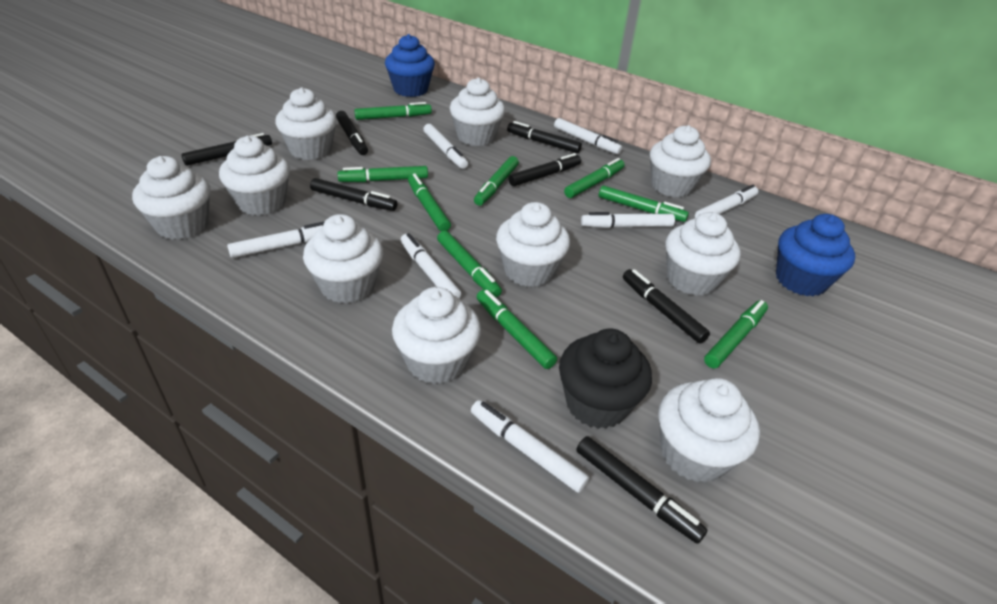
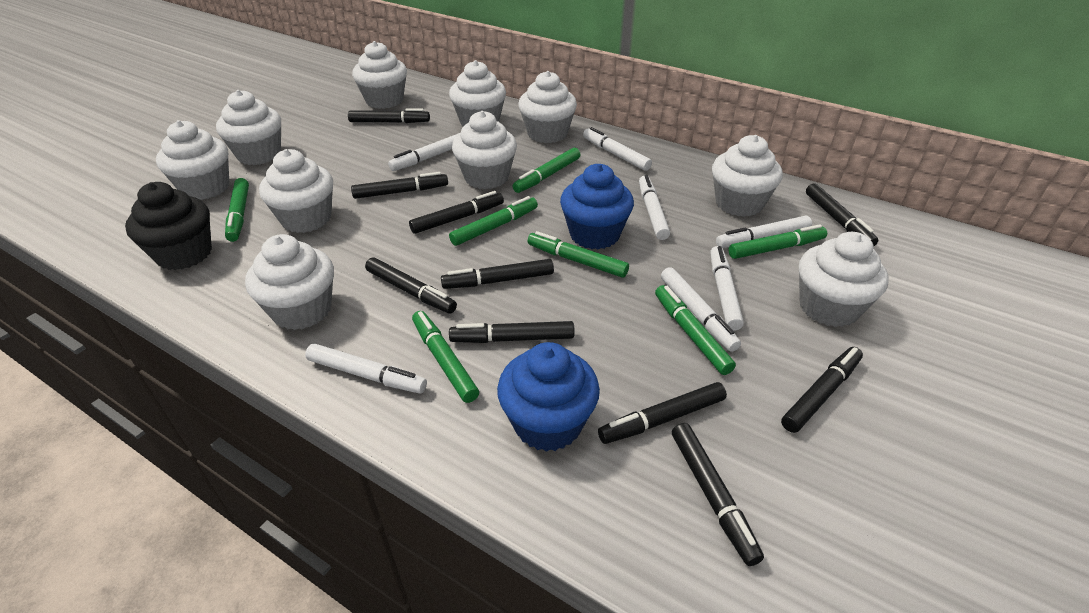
black marker: [181,133,272,166] [310,178,397,211] [336,111,368,155] [507,121,582,153] [509,153,581,186] [576,436,707,544] [623,269,710,344] = 7 -> [348,108,430,123] [351,172,448,199] [365,258,457,314] [409,191,504,234] [441,259,554,289] [449,321,575,343] [598,382,727,444] [672,423,764,566] [781,347,863,433] [806,183,878,247] = 10
green marker: [337,166,428,182] [354,102,432,120] [408,173,451,231] [437,231,502,297] [474,156,519,206] [477,290,557,369] [564,158,625,198] [599,186,689,222] [704,300,768,368] = 9 -> [225,178,249,242] [412,311,479,403] [449,196,538,246] [513,148,580,193] [528,231,629,278] [655,285,736,375] [729,224,827,259] = 7

